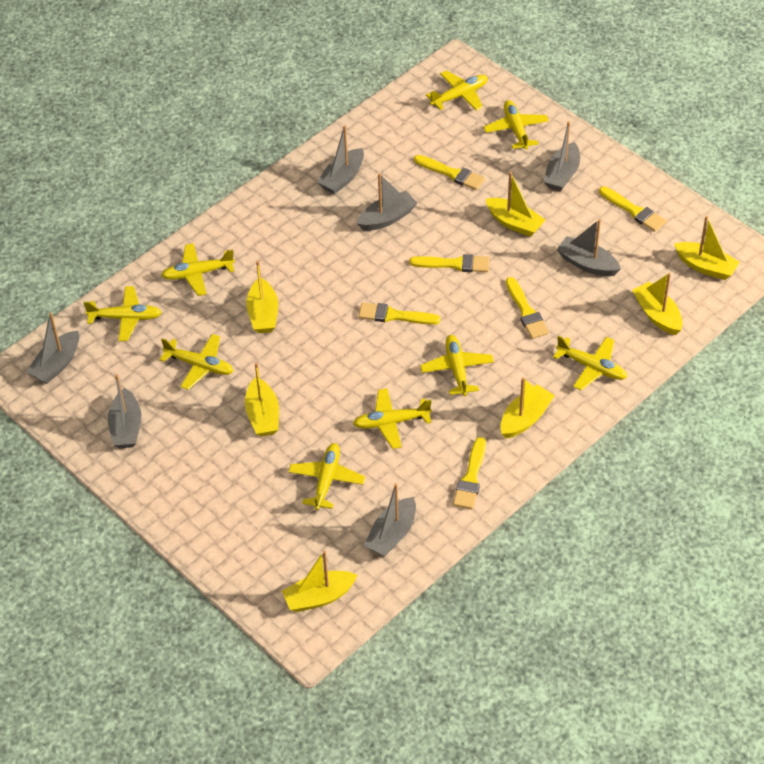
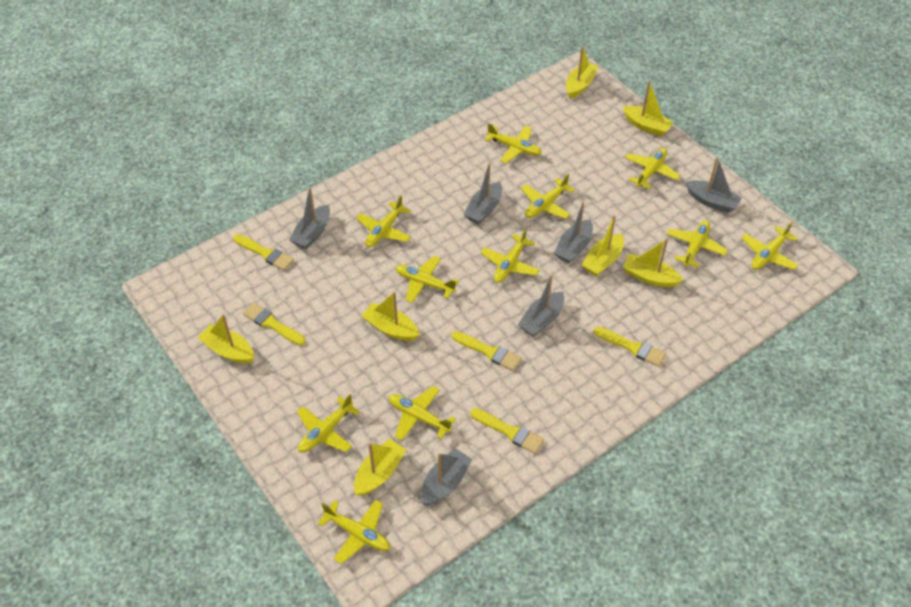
grey boat: [26,312,79,384] [108,374,141,448] [317,125,364,194] [357,173,417,231] [364,483,416,557] [544,121,580,192] [556,219,621,276] = 7 -> [289,187,330,249] [421,448,472,506] [464,163,502,225] [518,275,564,337] [554,202,593,263] [686,157,742,213] = 6
yellow brush: [358,302,440,325] [409,254,489,272] [414,155,485,190] [453,437,486,509] [506,277,549,339] [599,186,666,232] = 6 -> [233,234,294,271] [243,302,306,346] [451,331,522,371] [470,408,544,454] [594,327,666,366] = 5
yellow plane: [83,286,162,341] [160,334,233,390] [161,243,235,296] [289,443,365,510] [353,388,432,449] [420,335,494,396] [426,70,488,111] [483,100,549,150] [553,336,627,390] = 9 -> [297,394,360,453] [318,499,390,564] [356,196,411,247] [389,386,456,441] [396,256,459,303] [481,228,540,283] [484,123,542,163] [521,174,575,219] [625,148,680,189] [667,220,728,268] [741,222,798,270] = 11

